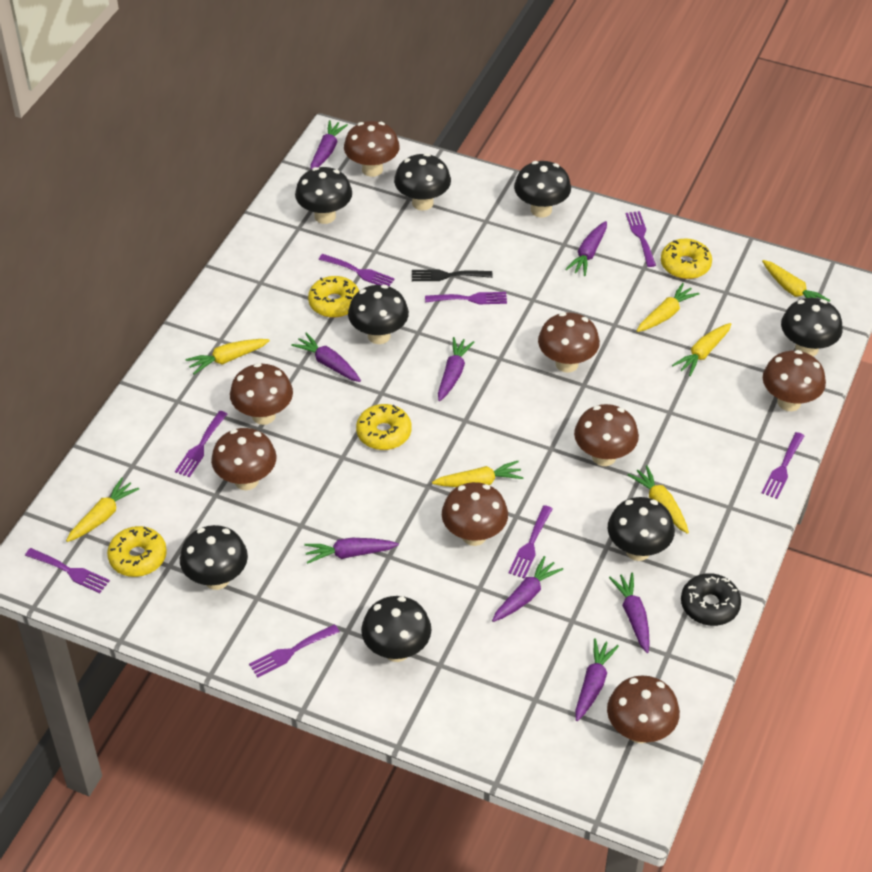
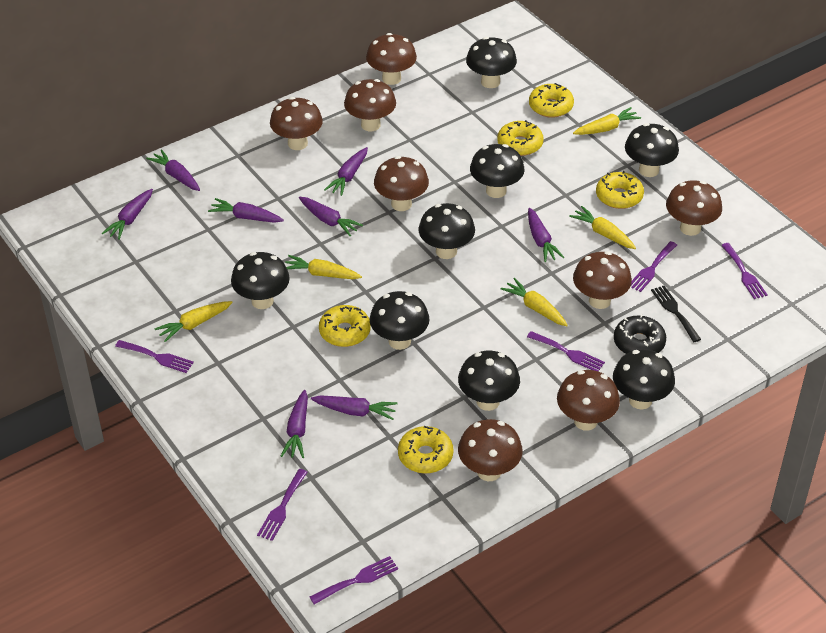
purple fork: [25,548,110,593] [175,411,227,477] [249,624,340,678] [319,254,395,286] [425,292,507,304] [508,505,553,579] [626,211,656,267] [762,432,804,499] = 8 -> [115,340,194,373] [257,469,308,541] [310,556,398,604] [527,331,605,371] [631,241,677,292] [721,243,768,299] = 6
yellow carrot: [66,478,139,542] [186,339,270,374] [432,461,523,487] [628,465,689,534] [637,283,700,332] [672,323,732,376] [762,260,830,302] = 7 -> [154,301,233,342] [285,255,362,279] [500,278,568,326] [569,206,636,249] [573,107,641,135] = 5
yellow donut: [107,526,167,577] [308,276,359,318] [356,404,412,450] [661,238,712,279] = 4 -> [319,305,371,347] [398,426,454,474] [497,120,544,156] [529,83,574,118] [596,171,644,209] = 5

